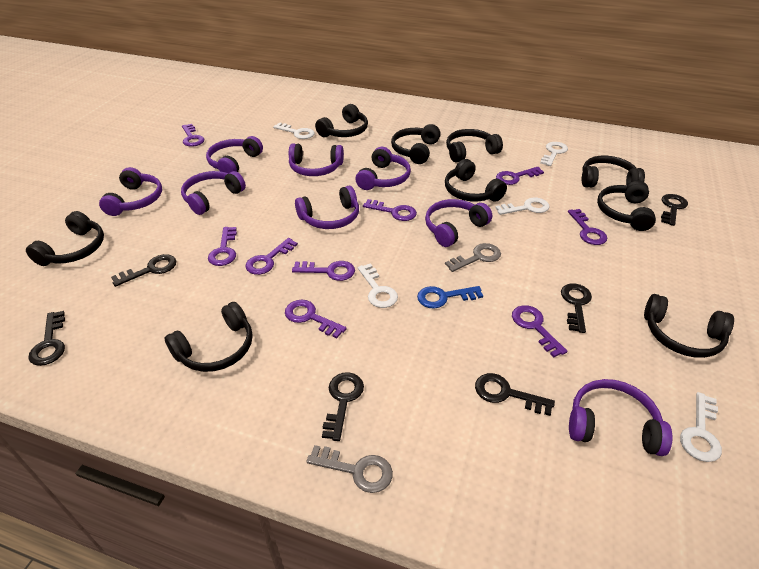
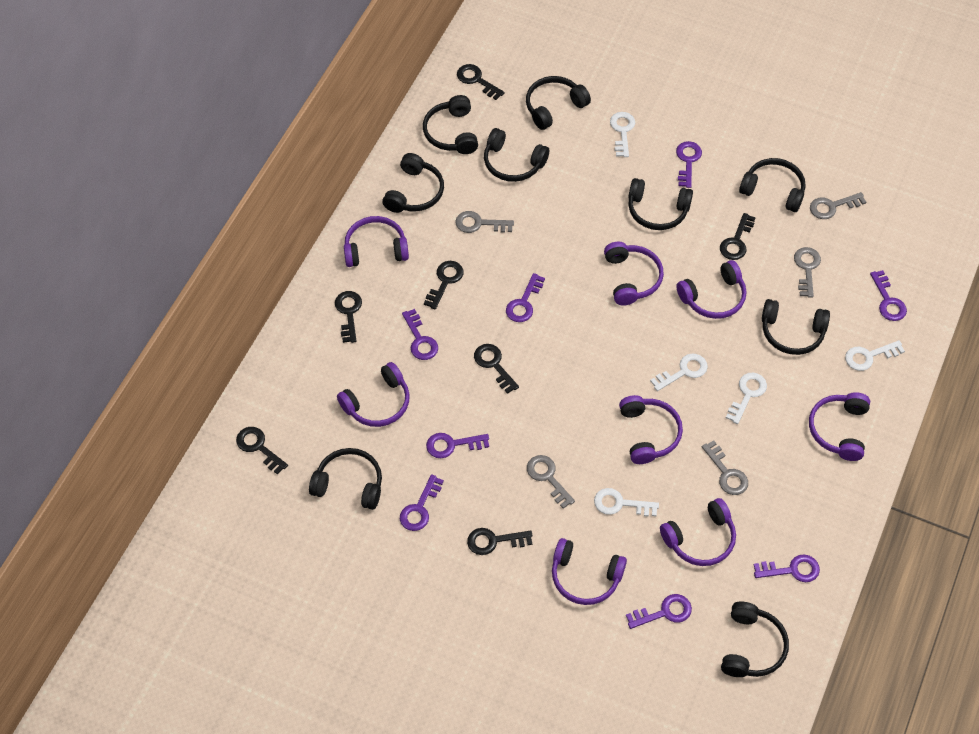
black key: [28,311,65,366] [111,254,176,287] [322,372,364,441] [475,373,555,416] [561,284,592,333] [661,194,688,226] = 6 -> [236,427,288,475] [335,291,362,343] [424,261,463,310] [457,64,505,100] [467,528,532,555] [474,344,519,394] [720,213,756,260] = 7
blue key: [417,286,483,309] = 1 -> none = 0
grey key: [306,445,393,493] [445,243,501,272] = 2 -> [455,211,514,233] [527,455,575,509] [702,440,748,495] [794,247,821,298] [810,192,866,219] = 5
purple key: [182,124,204,146] [208,227,237,266] [245,238,298,275] [285,300,347,338] [292,261,355,281] [363,199,417,221] [496,167,544,185] [512,305,567,357] [568,209,607,245] = 9 -> [400,474,444,531] [402,309,438,360] [426,433,489,458] [506,273,545,322] [626,594,692,629] [676,141,702,188] [754,554,820,582] [870,270,907,321] = 8

